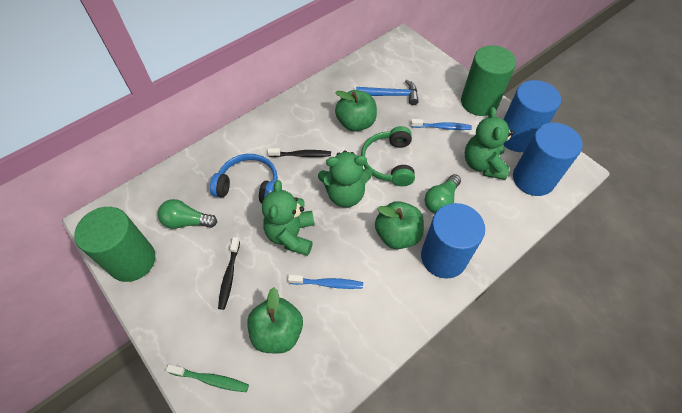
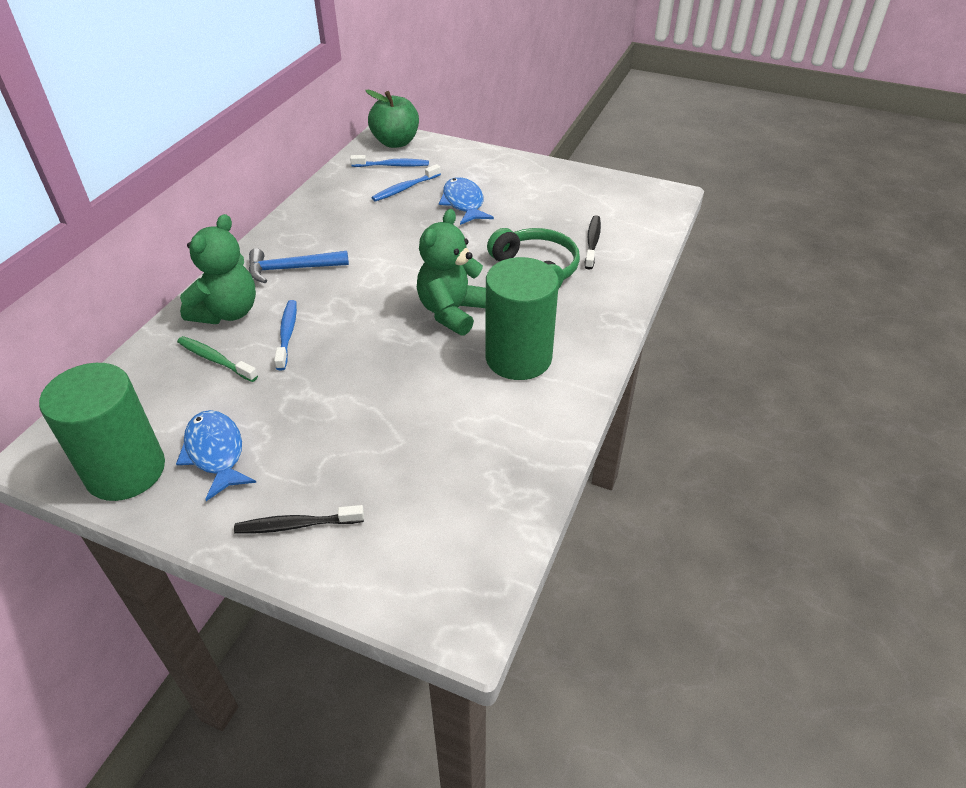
blue cylinder: [421,203,485,278] [503,80,561,152] [513,122,583,196] = 3 -> none = 0
blue fish: none = 0 -> [176,410,256,501] [439,177,494,225] = 2
blue headphones: [210,154,278,203] = 1 -> none = 0
blue toothbrush: [288,275,363,289] [411,119,472,130] = 2 -> [274,300,297,371] [350,155,429,167] [372,164,441,202] = 3
green apple: [247,287,303,353] [335,90,377,132] [375,201,424,249] = 3 -> [365,90,419,148] = 1
green light bulb: [158,199,217,229] [425,174,461,213] = 2 -> none = 0
green teddy bear: [262,180,315,256] [318,150,372,208] [465,107,514,180] = 3 -> [180,214,256,324] [417,209,486,336] = 2

